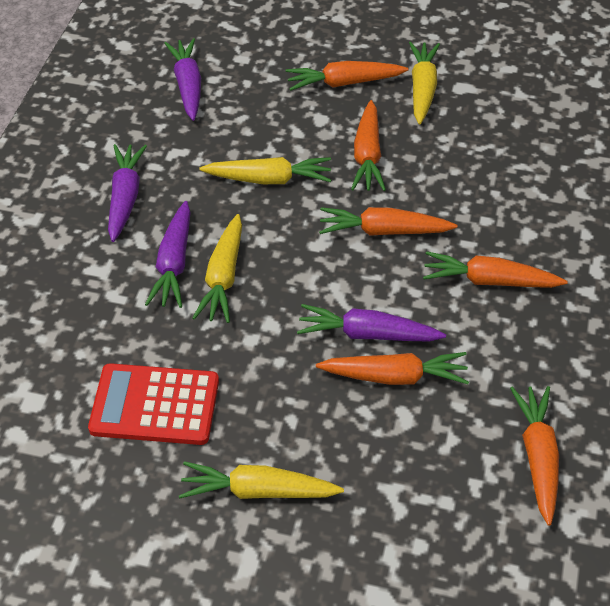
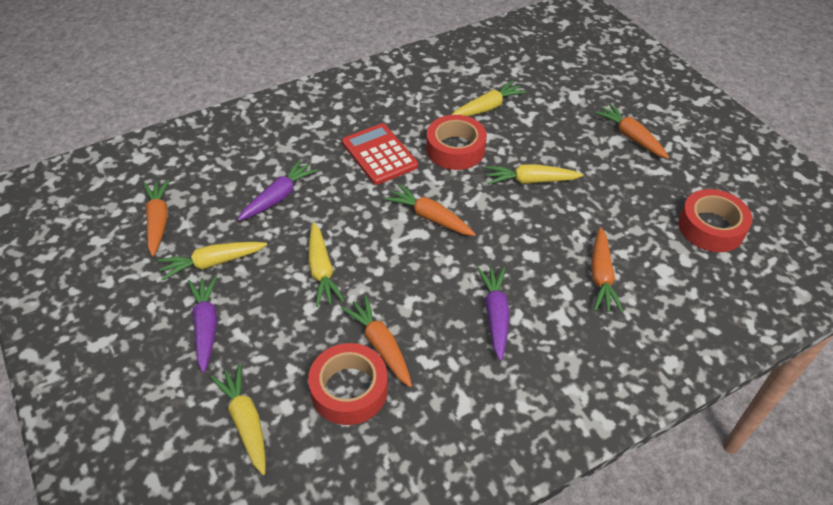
orange carrot: [286,61,408,91] [316,352,469,385] [319,207,457,236] [351,100,386,191] [423,251,568,288] [510,386,559,526] = 6 -> [143,179,169,256] [341,295,412,387] [385,184,476,236] [591,227,623,313] [594,104,669,159] = 5
purple carrot: [108,144,147,242] [145,201,191,308] [164,38,201,121] [297,304,446,342] = 4 -> [188,276,217,373] [238,159,318,221] [477,267,510,361] = 3
red tape: none = 0 -> [308,343,388,425] [426,115,487,170] [678,189,752,252] = 3
yellow carrot: [179,461,344,499] [193,214,242,323] [199,157,331,184] [409,42,440,125] = 4 -> [158,242,267,281] [210,365,266,475] [308,222,345,307] [451,80,526,116] [486,164,583,184] = 5

